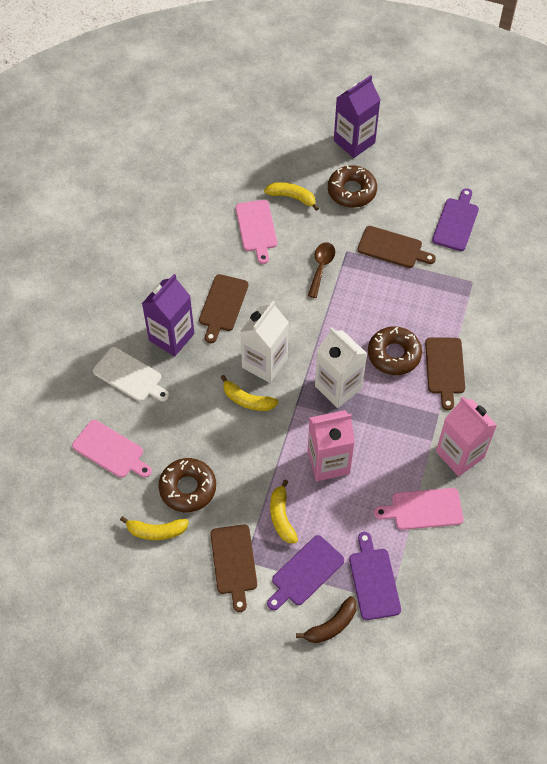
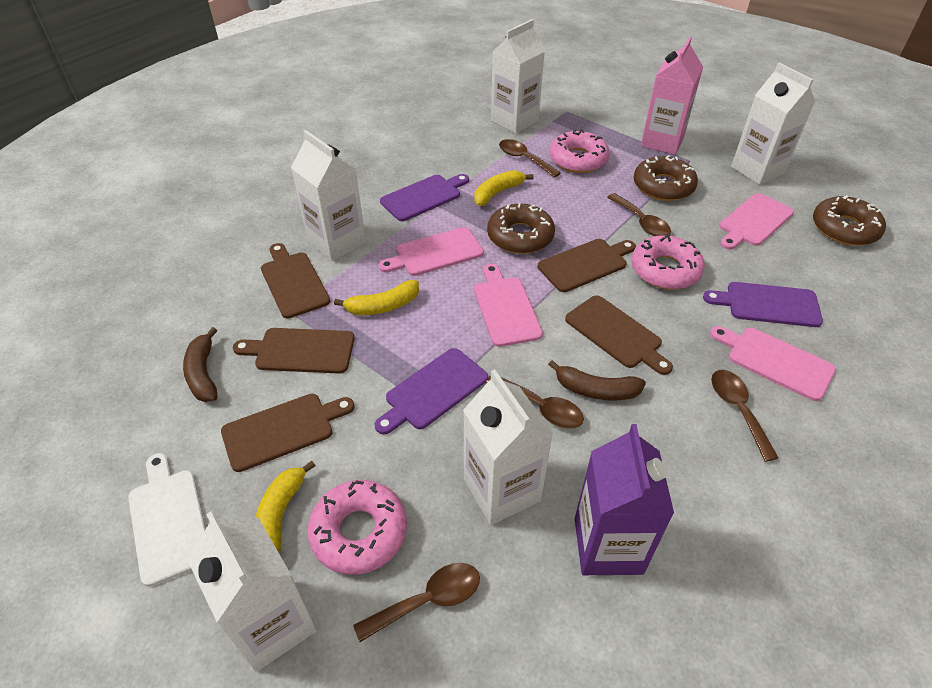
brown banana: [296,596,357,643] = 1 -> [183,327,218,402] [548,360,646,400] = 2
brown cutting board: [199,274,248,343] [210,524,257,612] [357,226,436,268] [425,337,465,410] = 4 -> [221,394,355,472] [233,328,355,374] [261,243,330,319] [537,239,636,292] [565,295,673,375] = 5
brown spoon: [308,242,335,298] = 1 -> [353,563,480,642] [486,375,584,428] [499,139,561,178] [607,193,671,236] [711,370,779,462] = 5
pink carton: [308,410,355,481] [436,397,497,476] = 2 -> [641,36,703,155] = 1
pink cutting board: [72,420,152,478] [236,200,277,264] [374,488,463,530] = 3 -> [379,227,484,276] [474,264,543,347] [710,326,836,401] [719,193,794,249] = 4
pink donut: none = 0 -> [307,480,407,575] [549,130,610,173] [631,234,705,290] = 3
purple carton: [142,274,194,356] [334,75,380,158] = 2 -> [575,424,674,575] = 1
white carton: [240,301,289,383] [315,327,367,408] = 2 -> [187,512,317,672] [291,130,366,261] [463,369,553,525] [491,19,545,134] [731,62,815,185] = 5
yellow banana: [120,516,189,540] [221,375,278,411] [264,182,319,211] [270,480,298,543] = 4 -> [255,460,316,553] [334,280,419,315] [474,170,534,206] = 3

